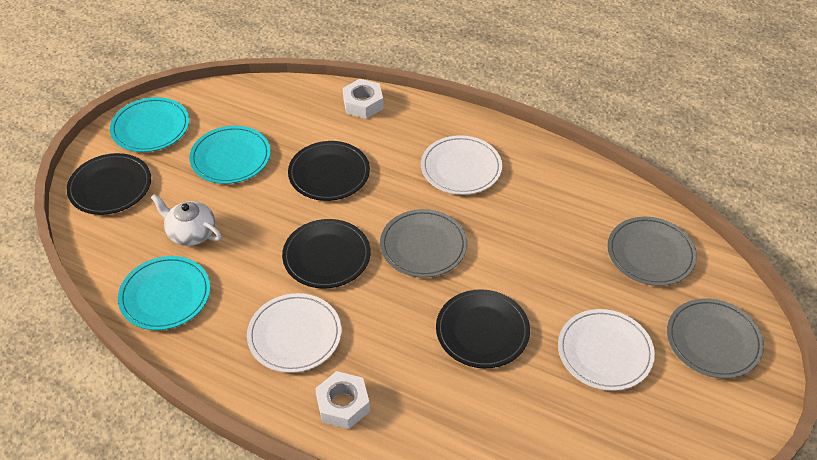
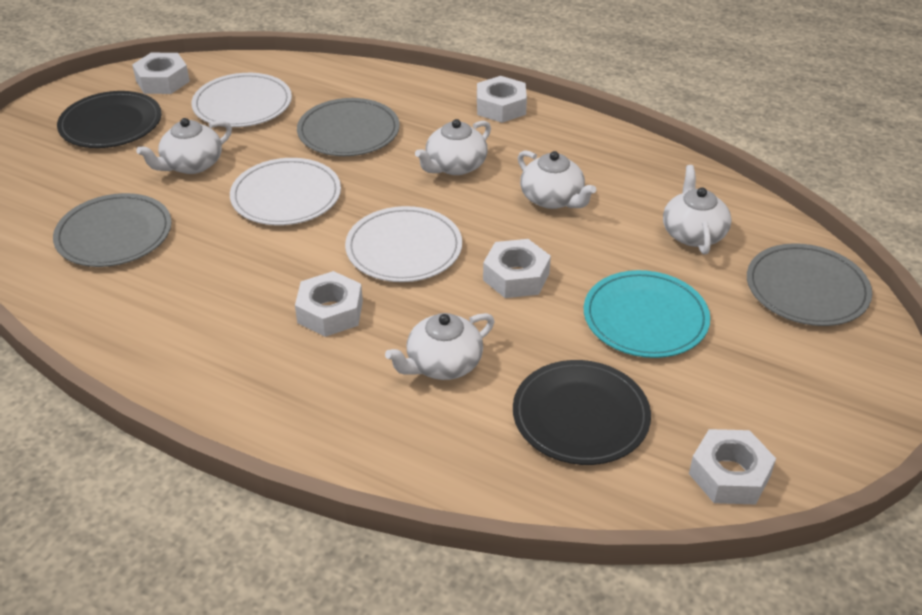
black plate: [67,153,151,215] [282,219,371,289] [288,141,370,201] [436,289,530,368] = 4 -> [57,91,162,148] [513,360,651,465] = 2
turquoise plate: [110,97,189,152] [118,256,210,330] [189,126,271,184] = 3 -> [584,270,710,358] = 1
white nut: [315,371,370,429] [343,79,383,119] = 2 -> [132,53,190,94] [295,271,363,337] [477,76,527,123] [483,239,551,298] [689,429,776,505] = 5
white teapot: [151,194,222,246] = 1 -> [136,118,232,174] [385,313,495,380] [415,119,491,175] [518,150,596,209] [663,165,731,254] = 5

